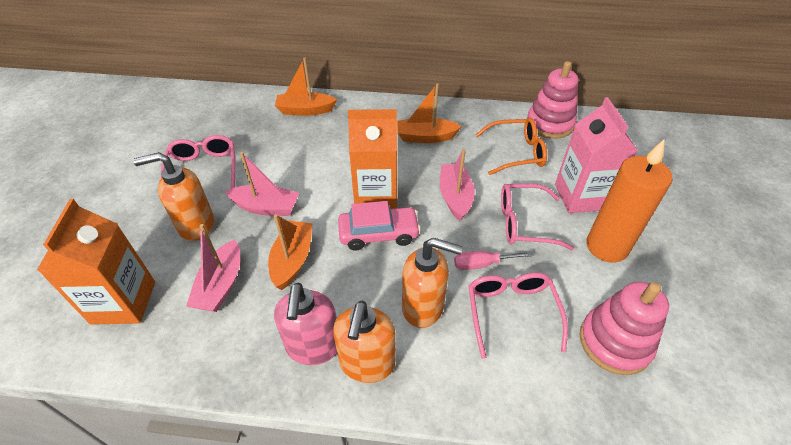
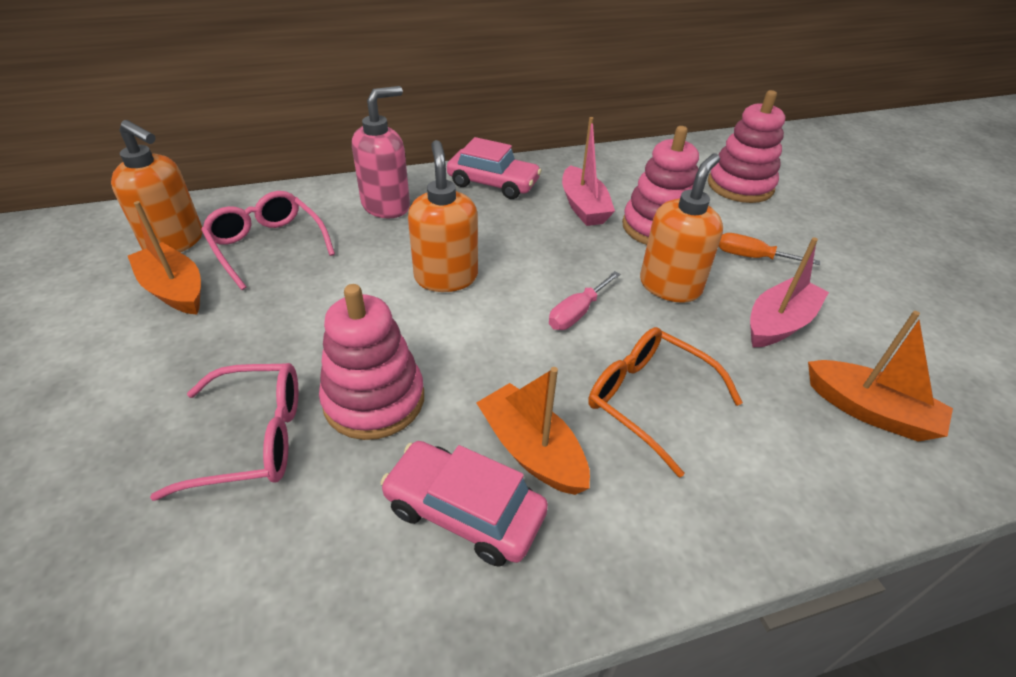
orange candle: [586,139,672,262] = 1 -> none = 0
orange carton: [37,199,155,325] [348,109,397,209] = 2 -> none = 0
orange screwdriver: none = 0 -> [718,233,821,265] = 1
pink boat: [186,224,240,312] [225,152,299,216] [440,149,475,221] = 3 -> [562,117,615,226] [750,237,829,347] = 2
pink car: [338,201,421,250] = 1 -> [380,441,548,567] [447,137,542,199] = 2
pink carton: [555,97,638,213] = 1 -> none = 0
pink glasses: [161,135,235,189] [468,272,568,359] [501,184,574,250] = 3 -> [150,363,299,501] [201,191,335,290] = 2
pink stacking toy: [527,61,578,139] [579,281,669,375] = 2 -> [319,284,424,440] [622,126,699,245] [708,90,785,203] = 3

